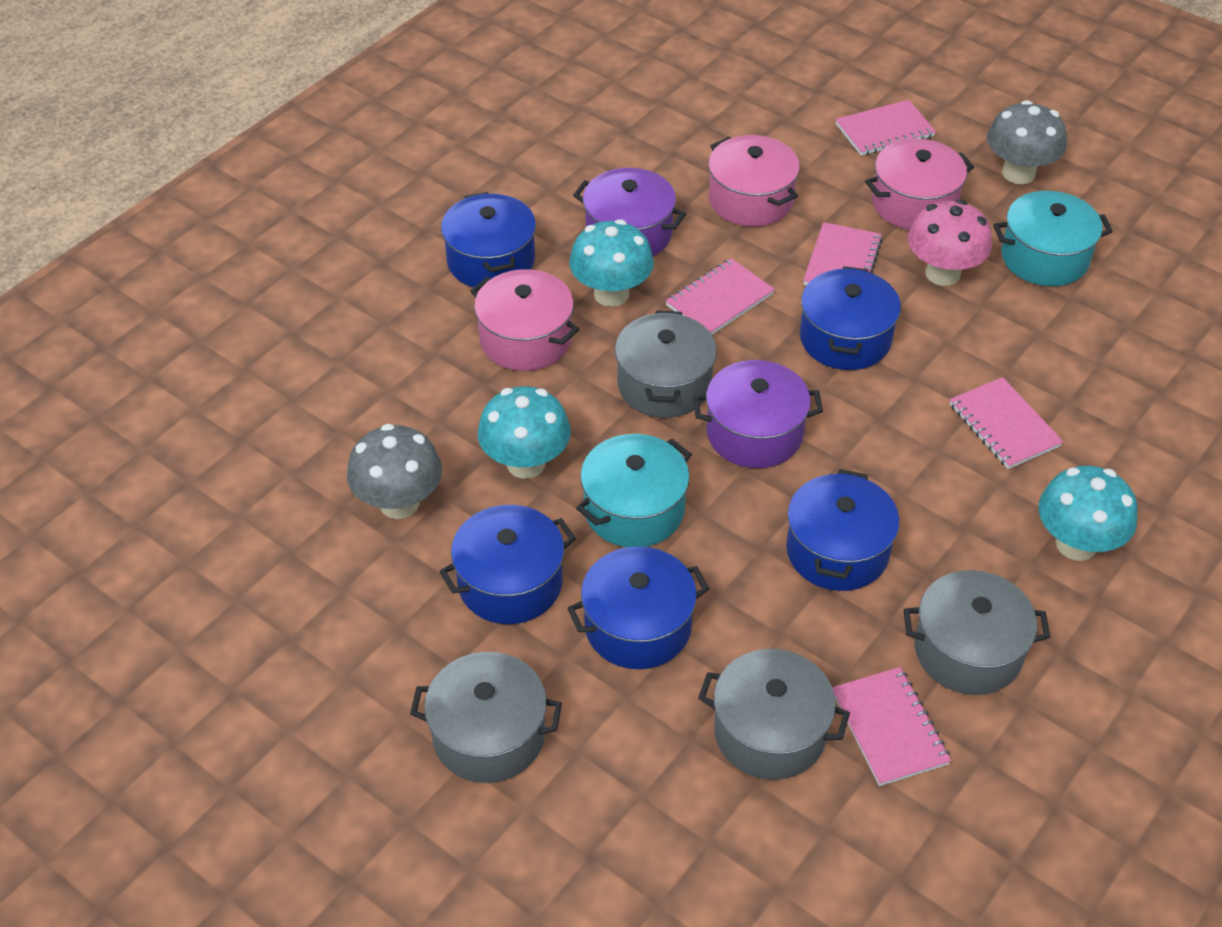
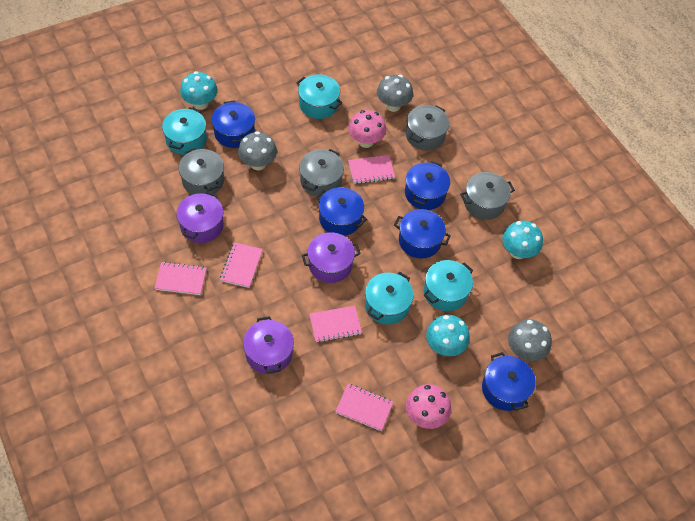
grey mushroom: [347,424,442,519] [987,100,1067,184] = 2 -> [238,131,277,170] [377,74,413,112] [508,319,552,361] = 3
pink mushroom: [908,200,992,286] = 1 -> [349,110,386,148] [406,384,451,429] = 2
pink pot: [471,269,579,371] [708,135,800,227] [865,139,974,230] = 3 -> none = 0
purple pot: [573,168,686,256] [693,360,823,468] = 2 -> [176,192,224,243] [243,316,294,374] [302,232,361,283] = 3
turquoise pot: [576,434,692,547] [993,191,1113,286] = 2 -> [162,107,207,155] [296,74,342,119] [365,272,414,325] [424,260,473,311] = 4

